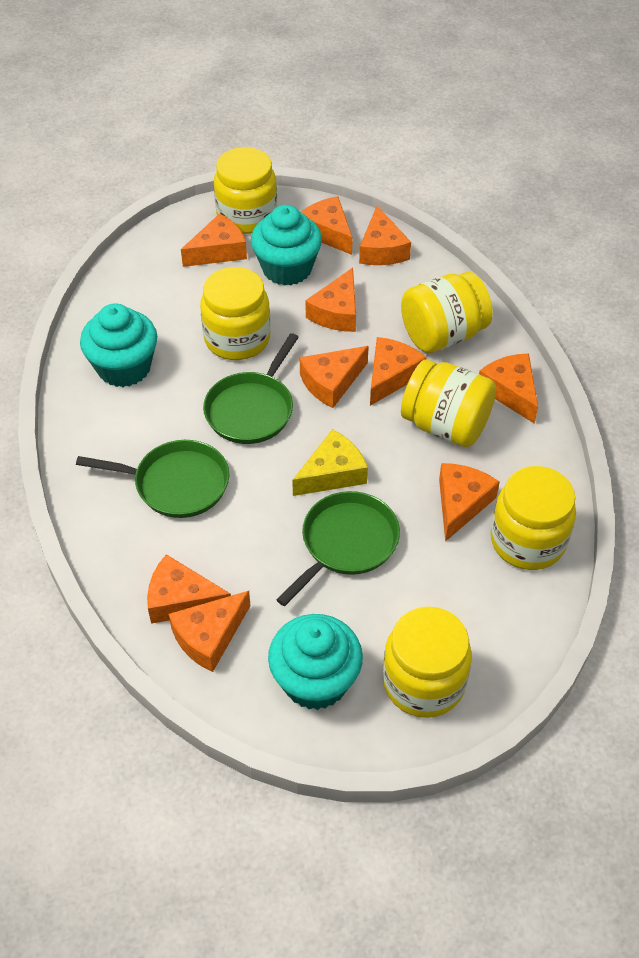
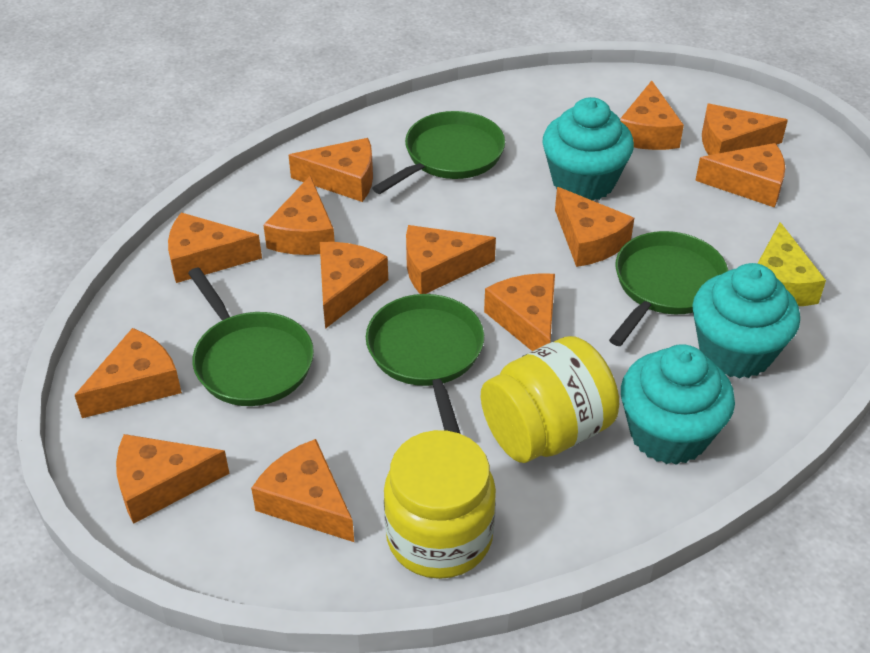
green pan: [76,440,229,518] [203,333,299,444] [276,491,400,607] = 3 -> [188,267,314,406] [366,294,484,433] [372,111,505,194] [609,231,728,346] = 4
orange cheese: [147,554,231,624] [169,591,250,672] [181,213,247,267] [300,346,369,408] [301,196,353,255] [306,268,356,332] [359,206,411,265] [370,337,427,406] [439,463,500,542] [479,353,538,424] = 10 -> [75,328,182,418] [116,434,230,524] [168,213,262,283] [251,439,354,542] [263,176,335,255] [289,138,373,202] [320,242,388,329] [406,225,496,294] [484,273,555,351] [555,187,634,267] [620,81,684,150] [695,143,785,208] [702,104,788,155] = 13
yellow jar: [200,267,271,360] [214,147,277,234] [383,606,472,718] [401,272,493,353] [401,360,496,447] [491,466,576,570] = 6 -> [384,430,496,579] [481,336,619,463] = 2

